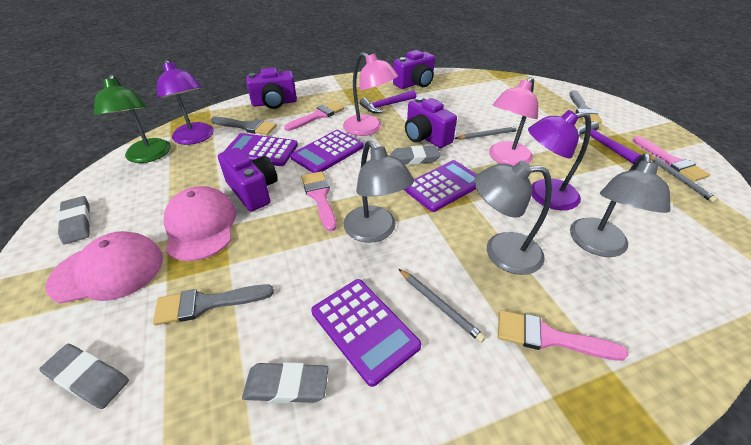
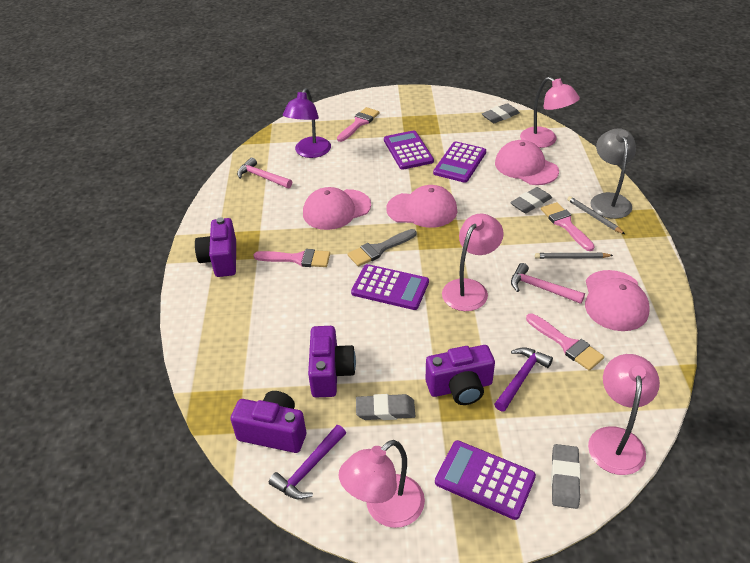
green lamp: [94,74,171,163] = 1 -> none = 0
grey brush: [153,284,274,325] [211,117,277,135] [569,90,602,124] = 3 -> [348,229,416,267] = 1
grey lamp: [344,141,414,243] [474,161,552,275] [570,154,670,257] = 3 -> [590,128,636,219] = 1
grey pencil: [399,269,486,343] [454,126,519,140] [650,155,718,203] = 3 -> [535,253,613,259] [567,196,625,234] = 2
pink cap: [45,231,163,304] [164,186,237,261] = 2 -> [303,187,371,230] [386,185,457,228] [495,140,559,185] [585,270,650,331] = 4
pink hammer: none = 0 -> [237,157,292,188] [511,263,585,304] = 2
pink lamp: [343,52,398,136] [489,77,538,166] = 2 -> [338,440,425,528] [442,214,504,311] [520,77,580,148] [588,354,660,475] = 4
purple lamp: [157,59,214,145] [528,110,591,210] = 2 -> [283,88,331,158] = 1

